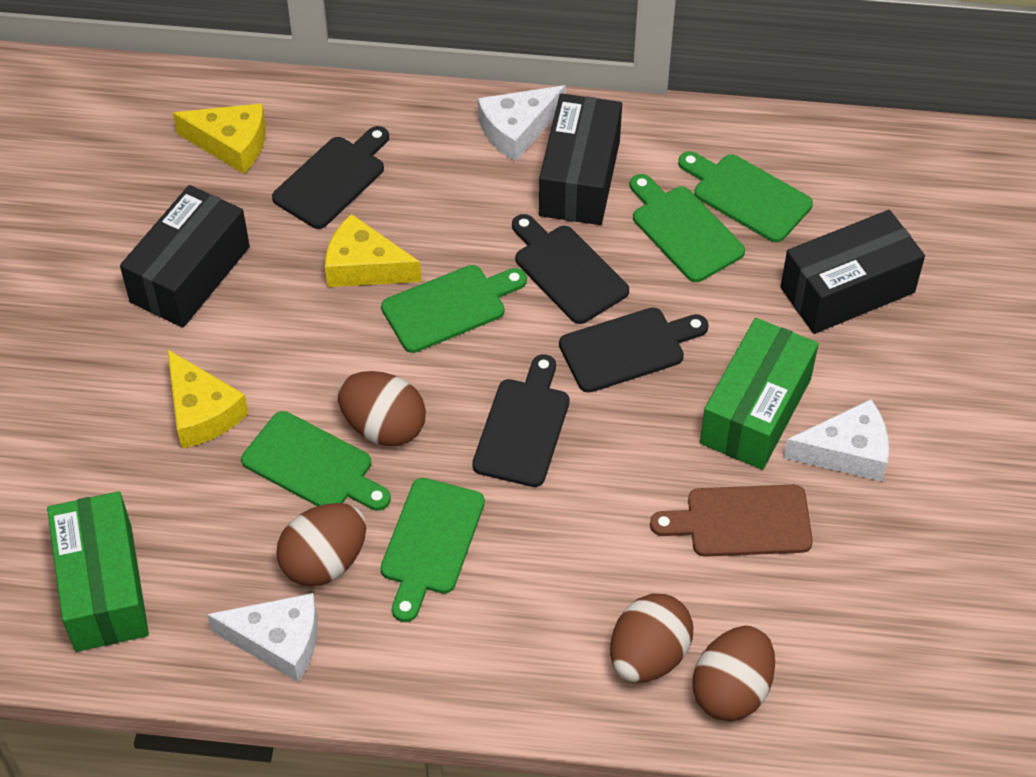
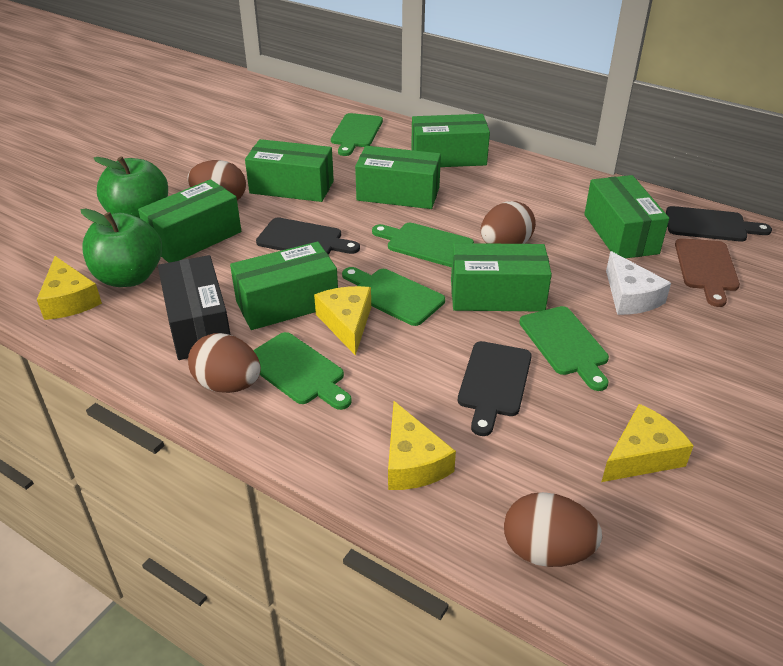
black box: [120,185,250,328] [539,93,622,225] [780,210,925,334] = 3 -> [158,255,231,360] = 1
black cutting board: [272,126,389,229] [472,354,570,487] [512,214,629,324] [559,308,709,393] = 4 -> [256,217,360,255] [458,341,532,436] [666,206,772,242] = 3
green apple: none = 0 -> [81,208,162,287] [93,156,168,218] = 2
green box: [47,491,149,652] [700,318,819,470] = 2 -> [138,179,241,263] [230,242,338,330] [245,139,334,202] [355,146,441,209] [411,114,490,167] [451,243,552,311] [584,175,669,258] = 7
white cheese: [207,593,318,682] [478,85,565,162] [783,399,889,482] = 3 -> [606,251,671,315] = 1
yellow cheese: [167,349,248,448] [173,103,266,174] [325,214,421,287] = 3 -> [37,256,102,320] [314,286,371,356] [388,401,456,490] [602,404,694,482] = 4

